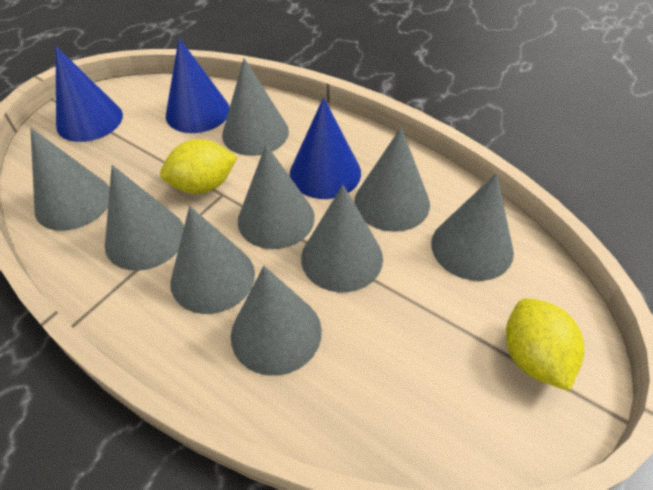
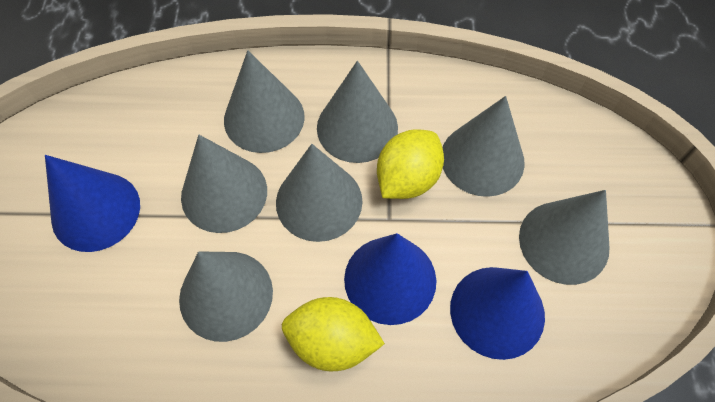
grey cone: [31,128,110,231] [105,165,184,271] [170,206,255,314] [222,58,289,156] [231,266,322,376] [238,144,315,249] [301,185,383,292] [354,127,430,232] [431,173,514,281] = 9 -> [179,251,273,342] [181,135,267,233] [224,50,305,153] [276,144,363,242] [317,61,398,163] [442,96,525,197] [519,190,609,285] = 7

